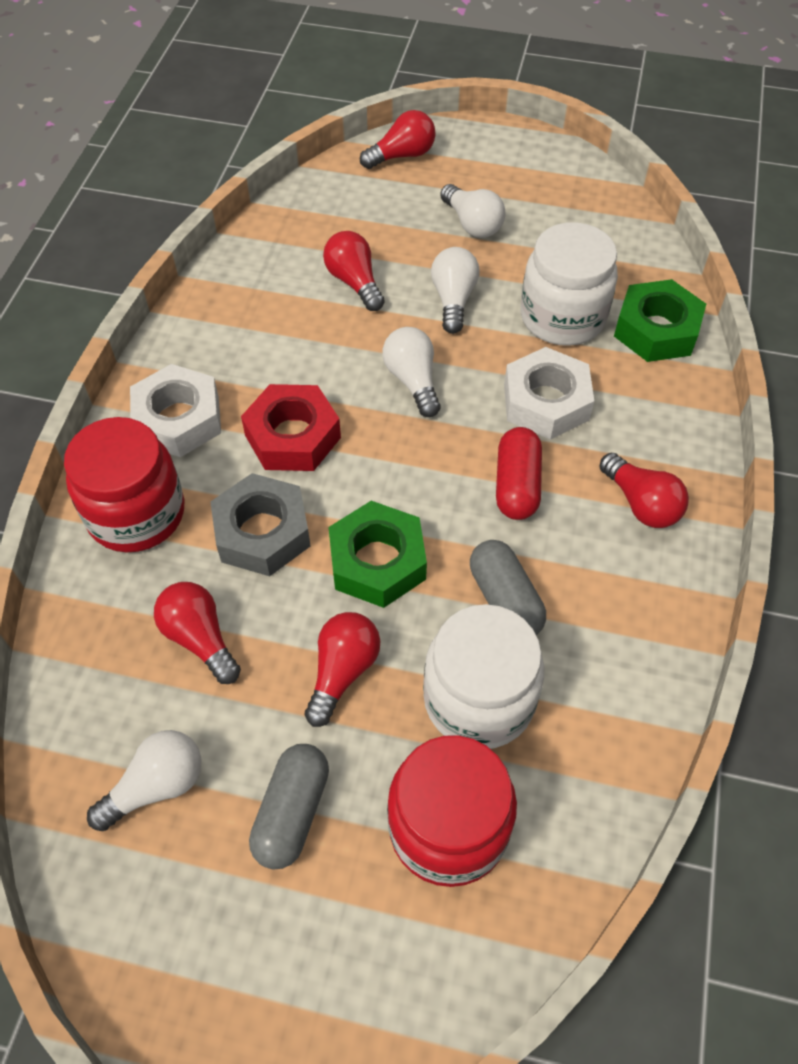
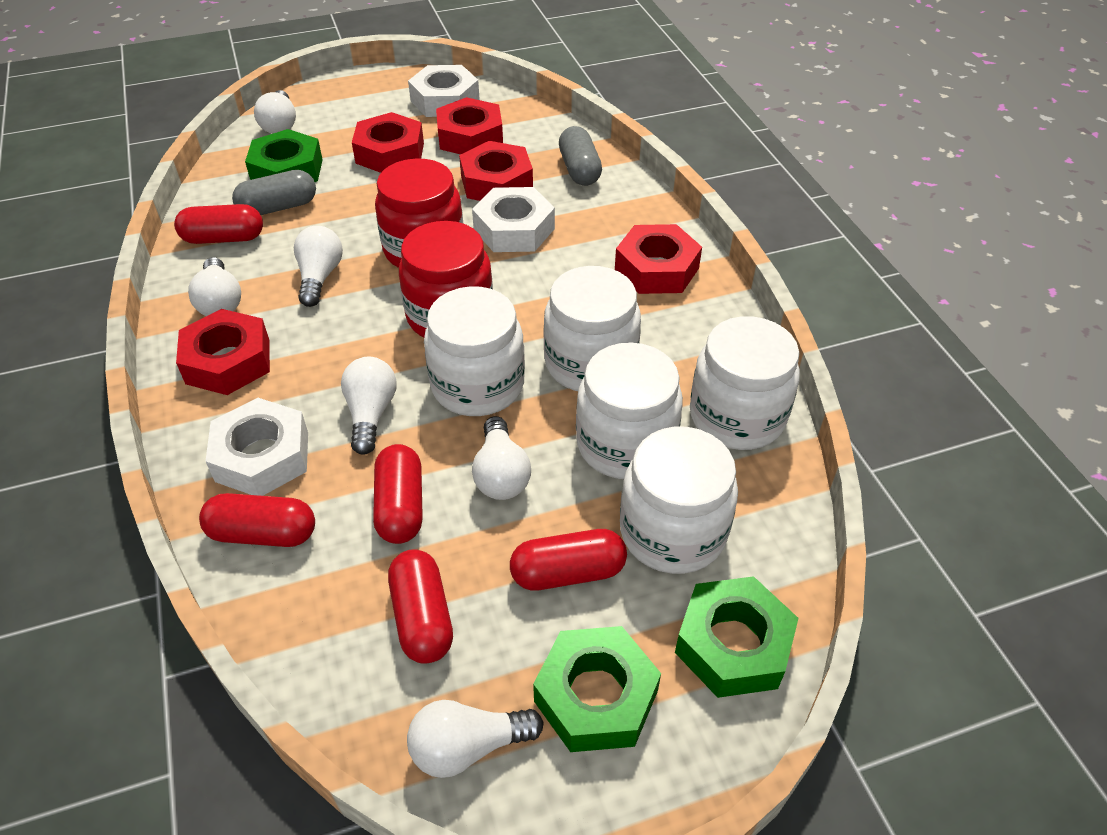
green nut: [328,501,427,608] [614,279,706,362] = 2 -> [245,129,323,182] [533,626,661,752] [675,576,799,698] = 3
grey nut: [210,473,310,576] = 1 -> none = 0
red capsule: [496,427,542,520] = 1 -> [174,204,263,244] [199,493,315,547] [373,444,423,544] [388,549,453,664] [510,529,627,591] = 5
red light bulb: [154,582,241,684] [305,612,380,727] [323,231,385,311] [360,110,436,169] [599,453,689,528] = 5 -> none = 0
red nut: [241,384,341,471] = 1 -> [176,309,270,395] [352,112,424,173] [436,97,503,154] [459,141,533,201] [615,224,702,294] = 5
white jar: [423,604,544,749] [520,222,618,346] = 2 -> [424,286,525,416] [544,266,641,391] [576,342,683,479] [620,426,738,574] [690,316,800,450] = 5
white light bulb: [87,730,202,831] [382,327,440,417] [431,247,479,334] [440,184,505,238] = 4 -> [188,257,241,316] [254,90,296,134] [294,226,343,307] [341,357,397,455] [407,700,544,778] [472,416,531,500] = 6
white nut: [130,364,221,457] [504,347,594,440] = 2 -> [206,398,308,496] [408,65,480,117] [472,187,555,252] = 3

